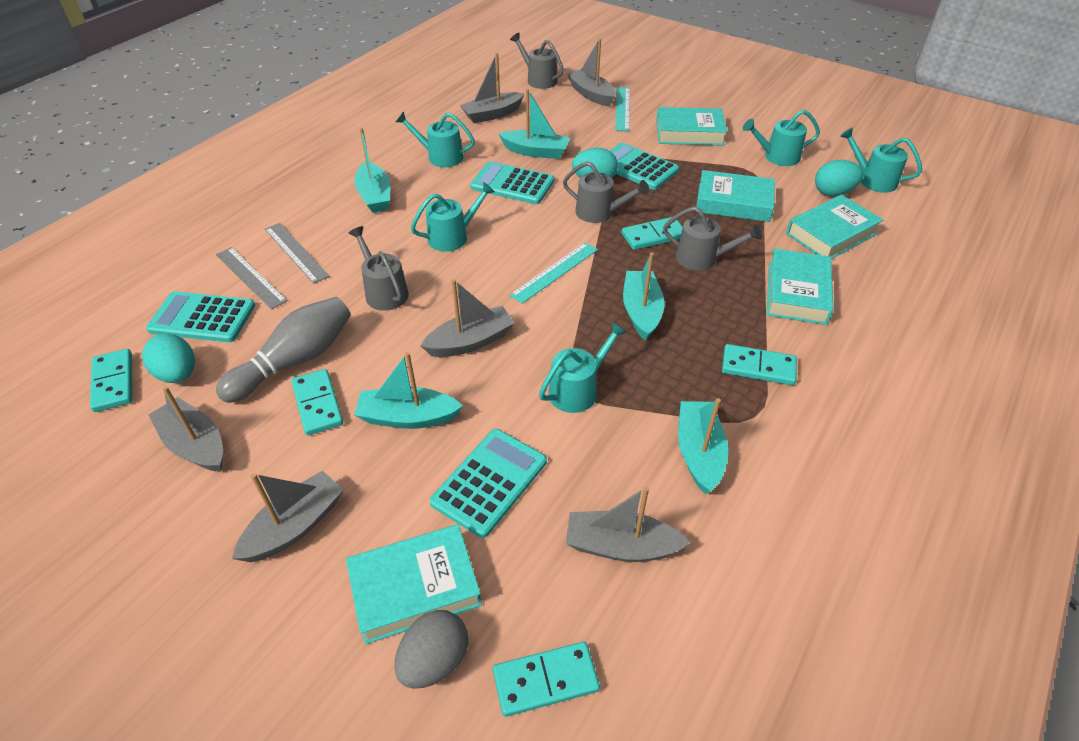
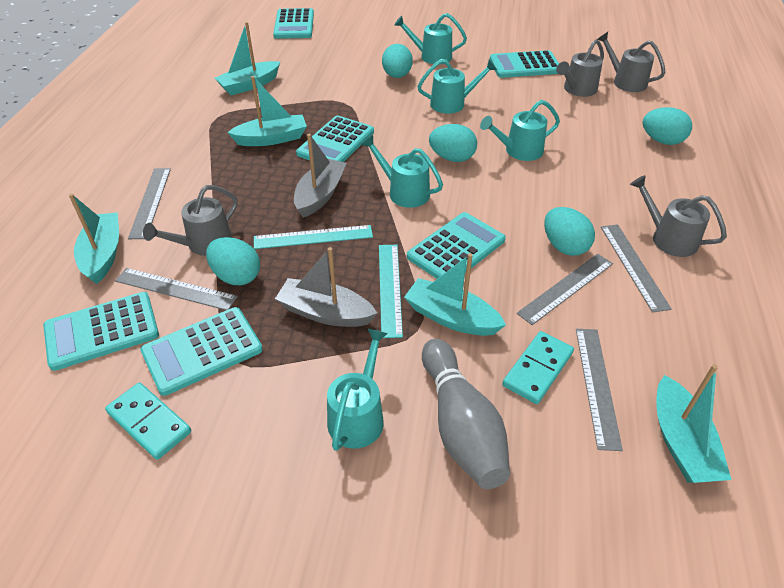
grey boat: [149,386,223,472] [232,471,344,562] [421,279,515,357] [460,53,524,123] [566,486,690,562] [567,39,616,107] = 6 -> [275,247,377,327] [294,134,347,218] = 2
grey egg: [395,610,468,689] = 1 -> none = 0
grey ruler: [216,247,287,309] [265,223,330,284] = 2 -> [115,268,238,310] [128,168,171,239] [517,254,613,325] [576,329,623,451] [601,224,672,312] = 5
turquoise book: [346,524,482,644] [656,107,727,146] [696,170,775,222] [767,248,834,325] [786,195,883,259] = 5 -> none = 0
turquoise calculator: [146,291,255,342] [430,429,547,538] [470,161,554,204] [610,143,679,190] = 4 -> [43,292,159,371] [140,307,263,396] [273,8,314,39] [296,116,374,162] [407,212,506,279] [490,50,559,78] = 6
turquoise domino: [90,349,132,412] [291,369,343,435] [493,642,600,717] [622,217,683,250] [722,344,797,385] = 5 -> [105,382,191,460] [502,331,574,404] = 2
turquoise egg: [142,334,195,383] [572,148,618,178] [815,160,863,197] = 3 -> [206,237,260,285] [382,44,413,78] [429,124,477,162] [544,207,595,256] [643,107,692,145] = 5

